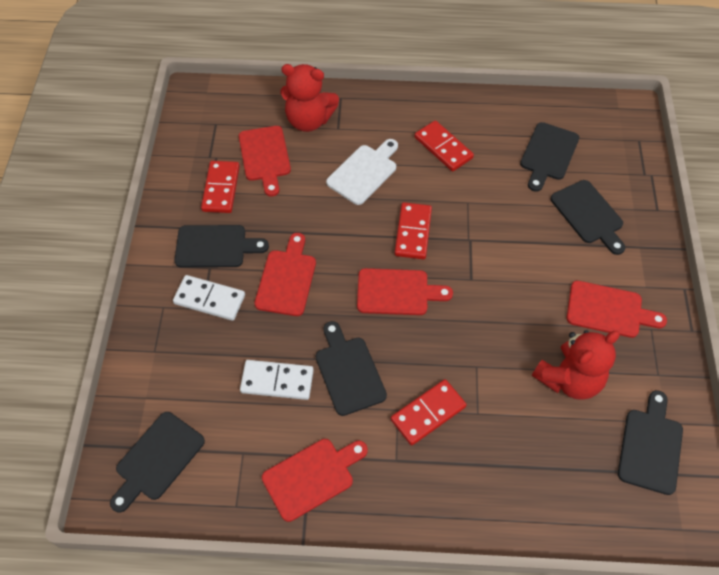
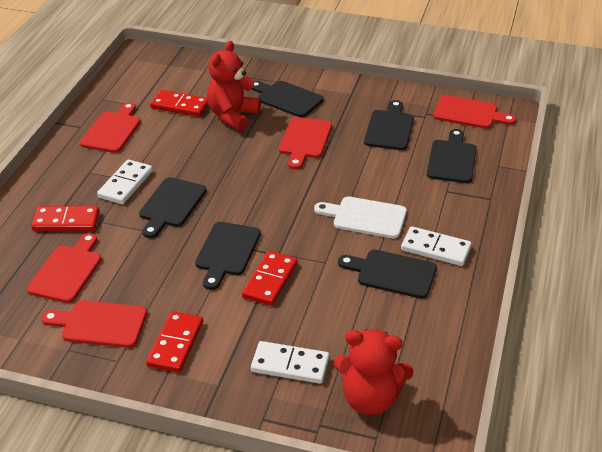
white domino: [173,275,245,321] [240,360,314,400] = 2 -> [97,160,153,204] [251,341,329,384] [401,226,472,266] = 3

